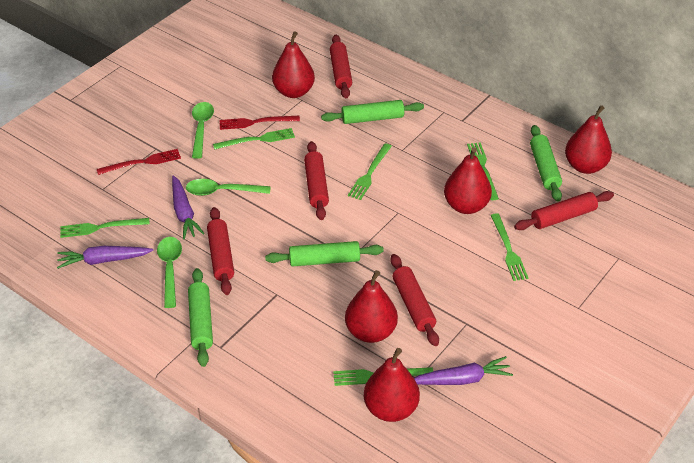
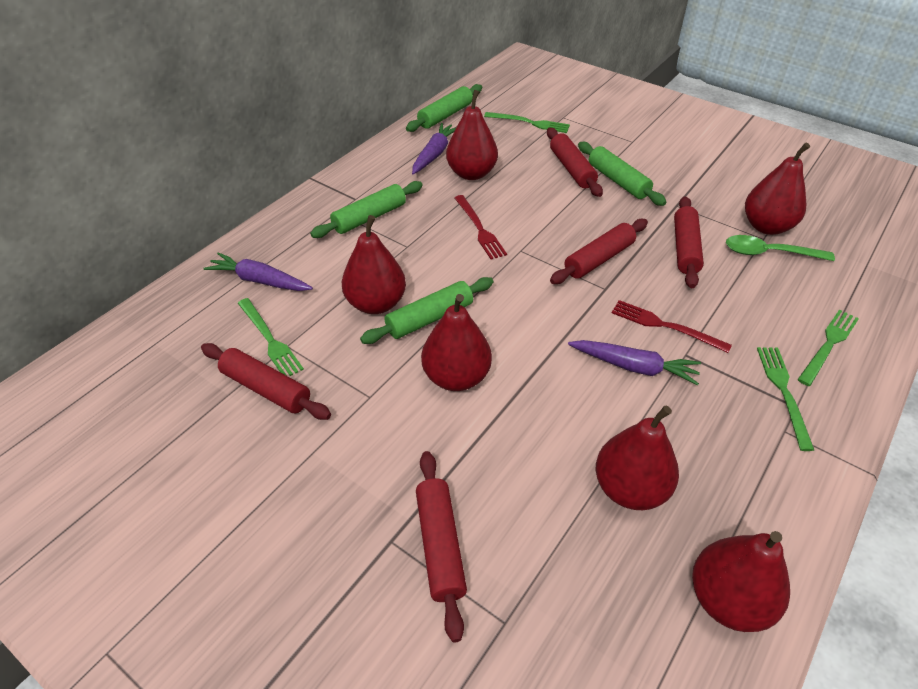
green fork: [60,218,150,238] [213,128,295,150] [333,367,433,386] [348,143,392,200] [467,142,499,200] [490,213,528,281] = 6 -> [238,298,304,376] [484,112,570,133] [757,347,814,451] [797,310,859,386] = 4
green spoon: [157,237,182,308] [186,179,271,196] [192,102,214,159] = 3 -> [726,235,835,261] = 1
red pear: [272,31,315,98] [345,270,398,343] [364,348,420,422] [444,147,492,214] [565,105,612,174] = 5 -> [342,215,406,314] [421,294,492,391] [446,90,498,180] [596,406,679,510] [692,531,790,632] [745,143,810,235] = 6

